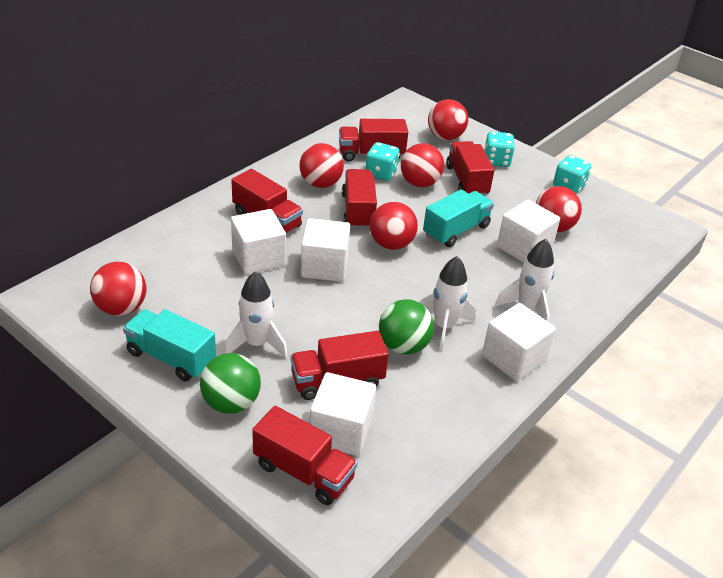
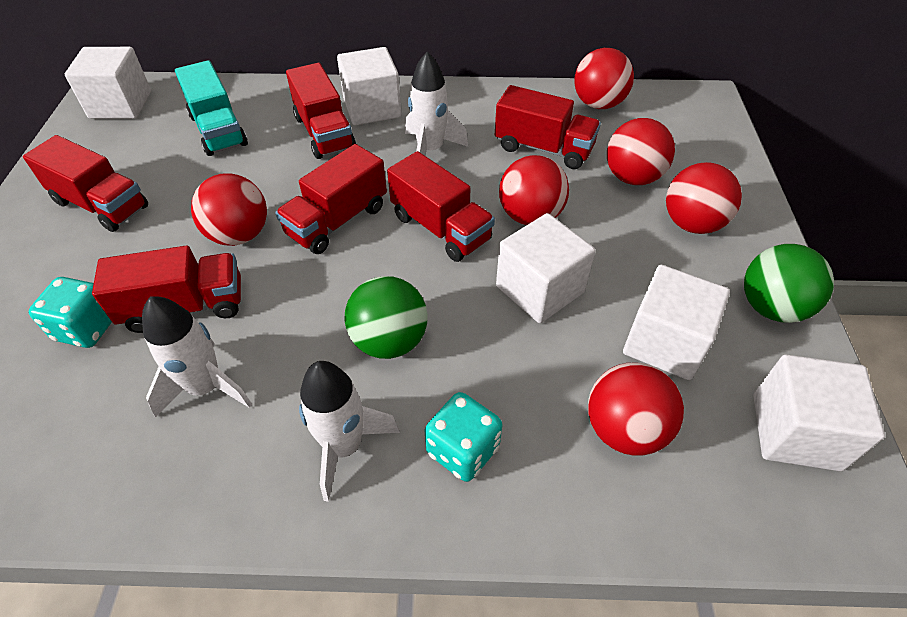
turquoise dice: [366,142,400,181] [484,131,515,167] [553,155,591,194] = 3 -> [29,277,112,348] [425,392,502,482] = 2
turquoise truck: [123,309,216,381] [423,189,494,247] = 2 -> [175,60,248,156] = 1

